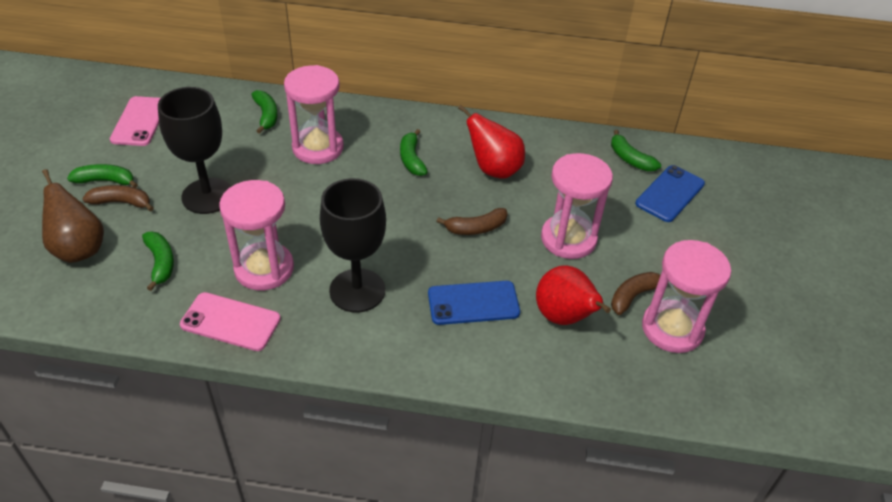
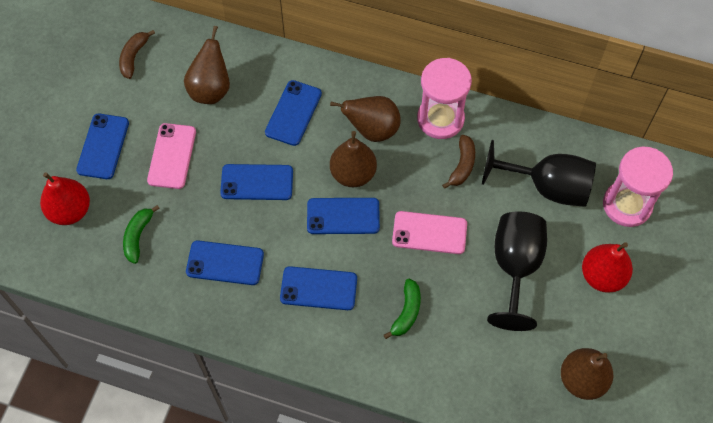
blue phone: [428,281,520,325] [635,165,705,222] = 2 -> [76,114,129,179] [186,240,264,285] [220,164,293,200] [265,80,322,146] [280,266,357,310] [307,198,380,234] = 6
brown banana: [82,185,154,211] [436,208,508,235] [611,272,669,315] = 3 -> [119,30,155,79] [442,135,475,189] = 2
brown pear: [42,169,104,263] = 1 -> [184,26,230,104] [330,96,401,142] [330,131,377,187] [561,348,613,400] = 4
green banana: [67,164,138,188] [142,232,174,291] [251,90,278,134] [400,129,428,176] [611,130,661,171] = 5 -> [123,205,160,264] [384,279,421,339] = 2
pink hourglass: [219,180,294,290] [284,65,344,164] [541,153,613,259] [642,240,731,353] = 4 -> [417,58,472,139] [603,147,673,227] = 2

